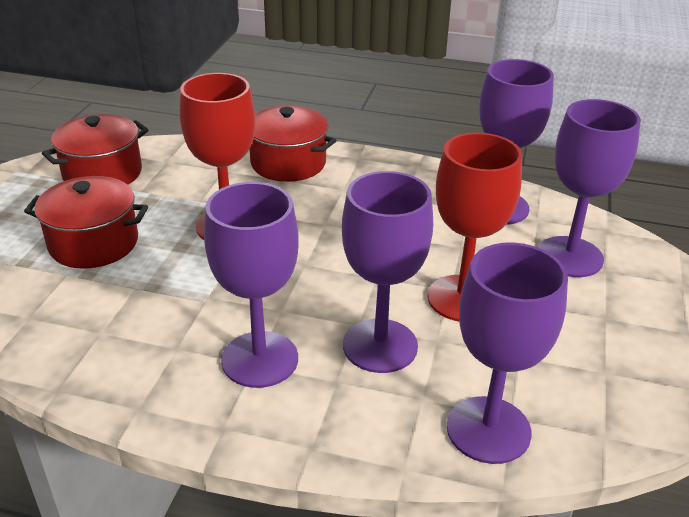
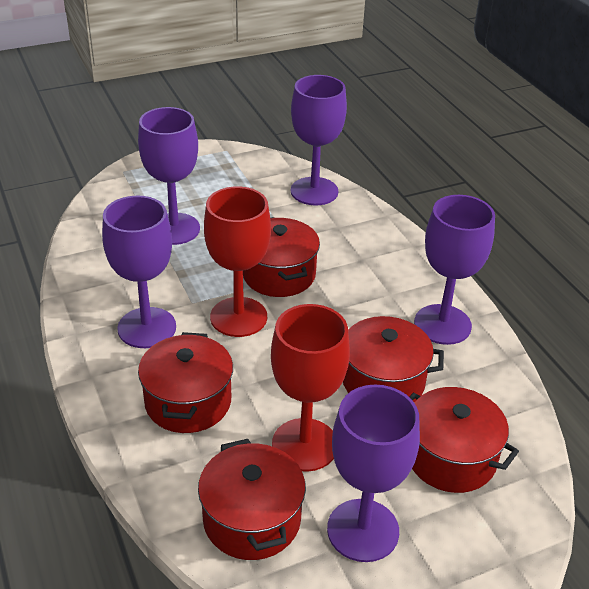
red pot: [24,176,148,269] [42,114,149,185] [250,106,337,182] = 3 -> [138,332,233,433] [198,439,306,560] [243,217,320,297] [343,316,444,402] [409,387,519,493] = 5

